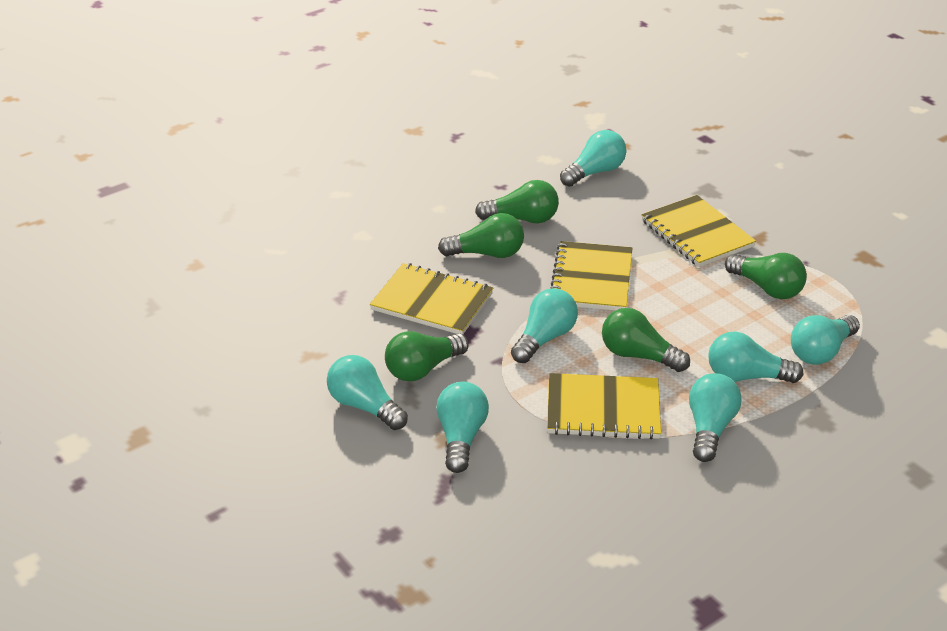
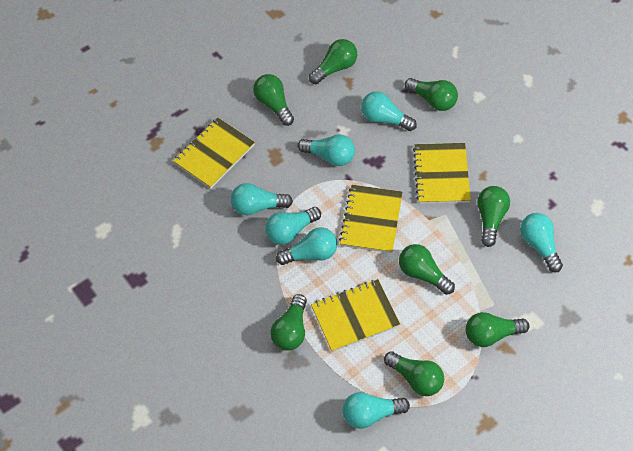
green light bulb: [385,331,469,381] [438,213,524,258] [475,180,559,224] [602,308,690,372] [725,253,807,299] = 5 -> [253,74,294,126] [270,294,307,350] [309,39,357,84] [384,351,444,396] [399,244,455,295] [405,78,458,111] [466,312,529,347] [477,186,510,247] = 8

